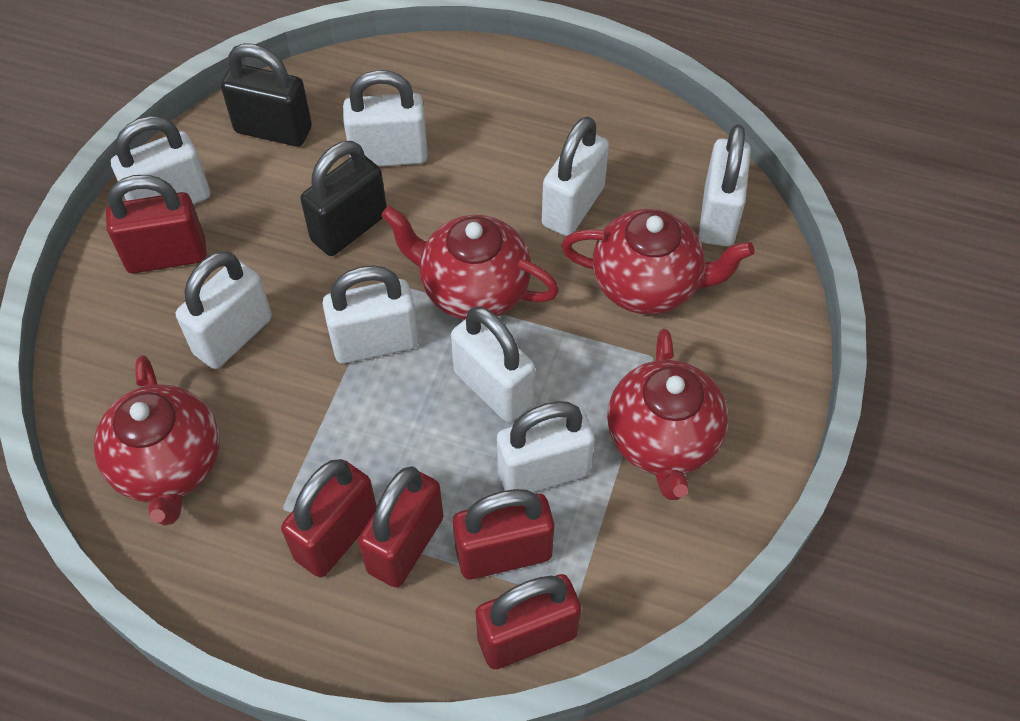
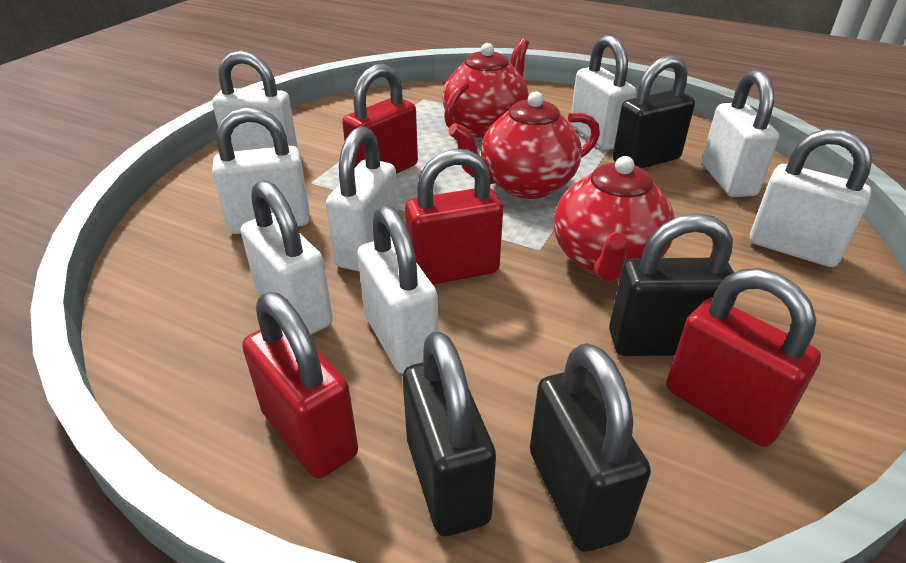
black padlock: [221,43,312,147] [300,141,387,256] = 2 -> [403,331,496,536] [530,343,651,552] [609,213,737,356] [613,55,695,168] = 4
red padlock: [106,175,207,273] [281,459,377,577] [358,466,444,588] [453,489,555,579] [475,574,581,669] = 5 -> [242,292,358,479] [342,64,418,174] [405,149,503,285] [666,268,821,447] = 4
red teapot: [94,355,220,526] [381,206,559,320] [561,209,755,315] [607,329,728,500] = 4 -> [443,38,529,138] [448,91,600,199] [554,156,675,282] = 3

